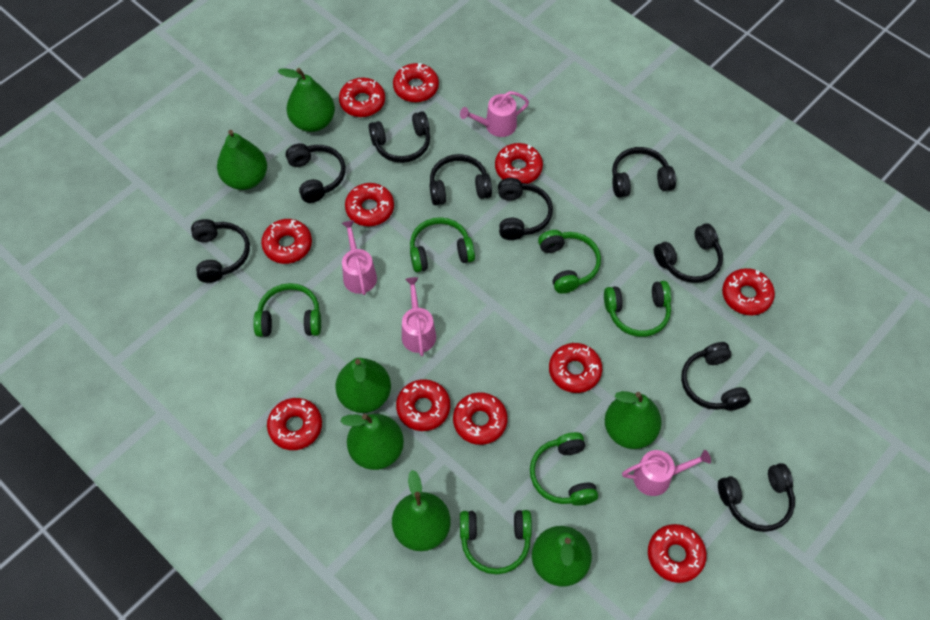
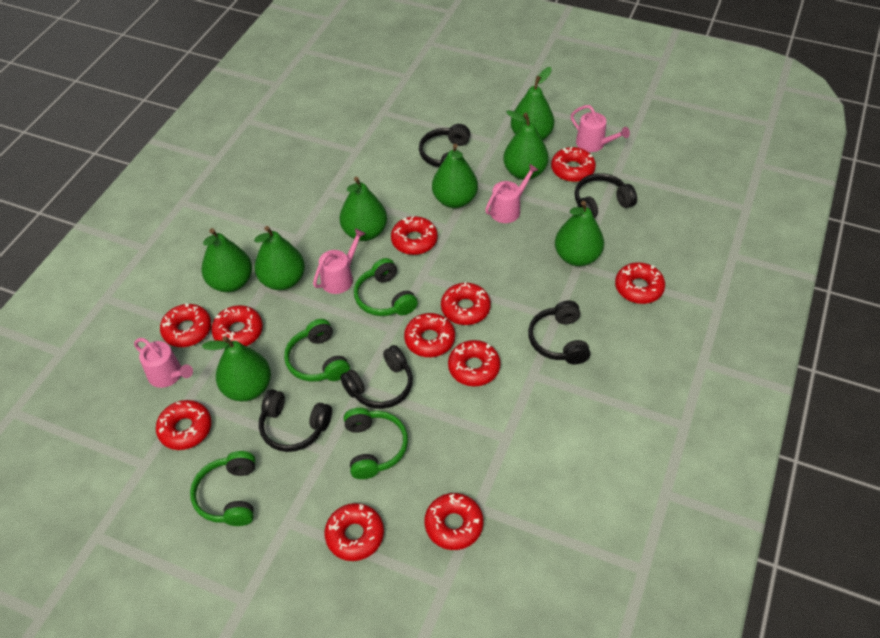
black headphones: [191,219,250,283] [286,144,346,203] [368,111,430,163] [429,154,492,205] [498,178,553,240] [612,147,676,198] [654,223,723,283] [681,342,750,411] [718,463,795,532] = 9 -> [259,389,332,452] [340,345,413,409] [419,124,470,167] [528,300,590,364] [575,173,637,218] = 5
green headphones: [253,283,321,337] [410,217,475,272] [460,510,532,574] [530,432,598,506] [538,230,601,294] [604,281,671,337] = 6 -> [190,451,255,526] [284,319,350,382] [344,408,408,479] [354,258,418,316] = 4
green pear: [217,130,267,190] [278,68,335,132] [335,358,391,413] [340,414,404,470] [392,470,451,551] [532,526,592,587] [605,391,662,449] = 7 -> [201,228,252,292] [202,336,271,401] [254,226,305,290] [339,177,387,241] [432,144,478,208] [503,110,549,180] [511,67,554,140] [555,201,604,266] = 8

